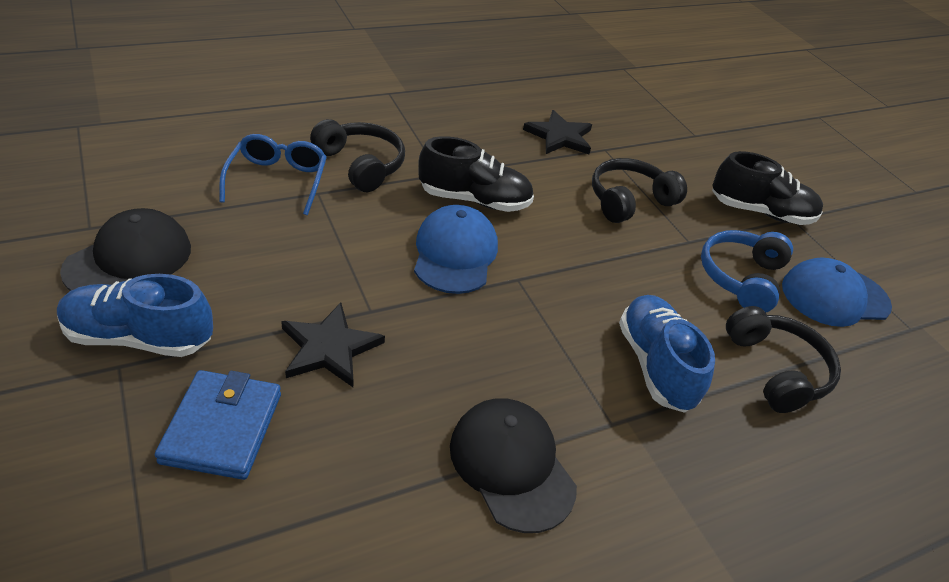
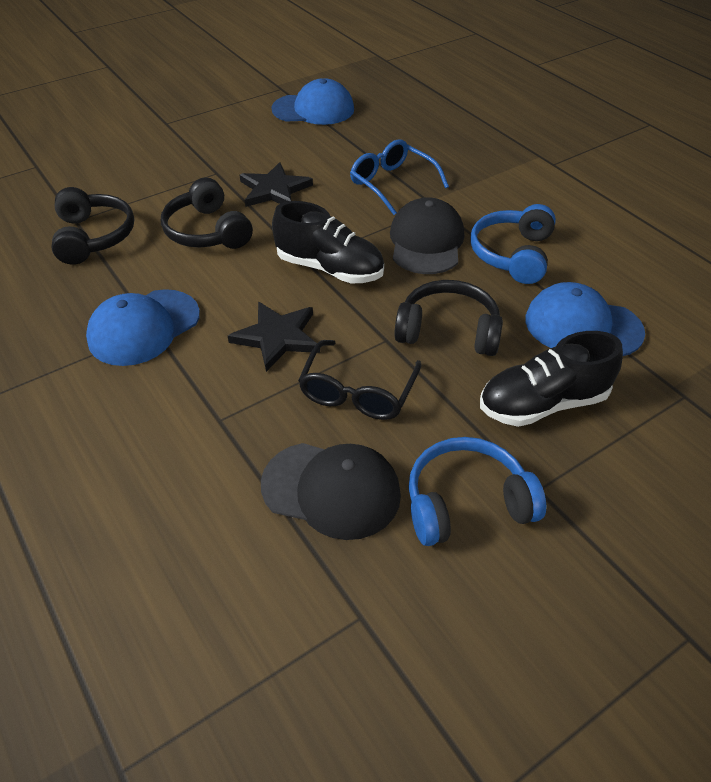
black glasses: none = 0 -> [298,340,421,420] = 1
blue cap: [414,205,498,294] [782,257,892,327] = 2 -> [86,289,200,366] [271,78,354,125] [525,282,645,356] = 3
blue headphones: [701,230,793,313] = 1 -> [409,437,546,546] [470,204,556,284] = 2
blue shoe: [57,274,213,357] [619,295,715,413] = 2 -> none = 0
blue wallet: [155,370,281,480] = 1 -> none = 0

